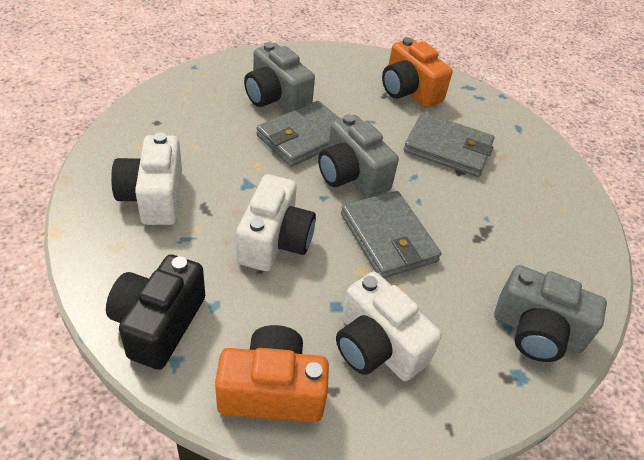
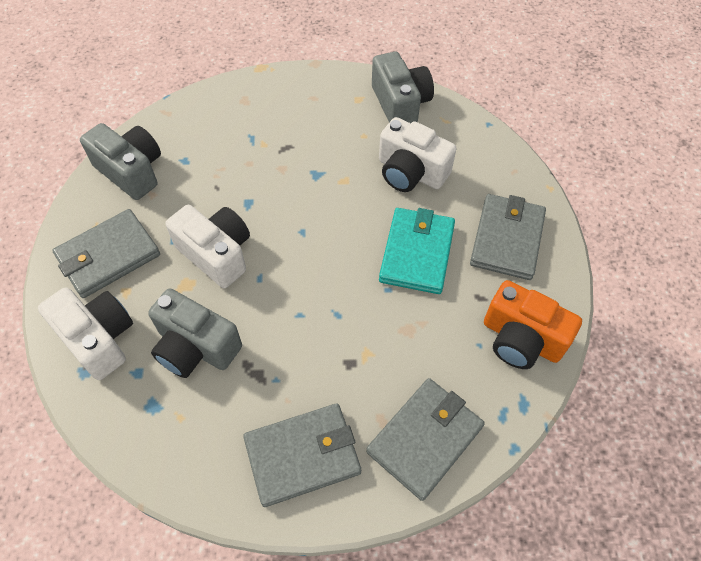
black camera: [106,254,205,370] = 1 -> none = 0
grey wallet: [256,101,340,167] [341,191,441,278] [404,112,494,177] = 3 -> [52,209,160,298] [243,403,361,507] [366,378,485,501] [470,194,546,280] = 4
orange camera: [215,325,329,422] [382,37,453,107] = 2 -> [484,280,582,369] = 1
turquoise wallet: none = 0 -> [379,208,455,294] = 1

